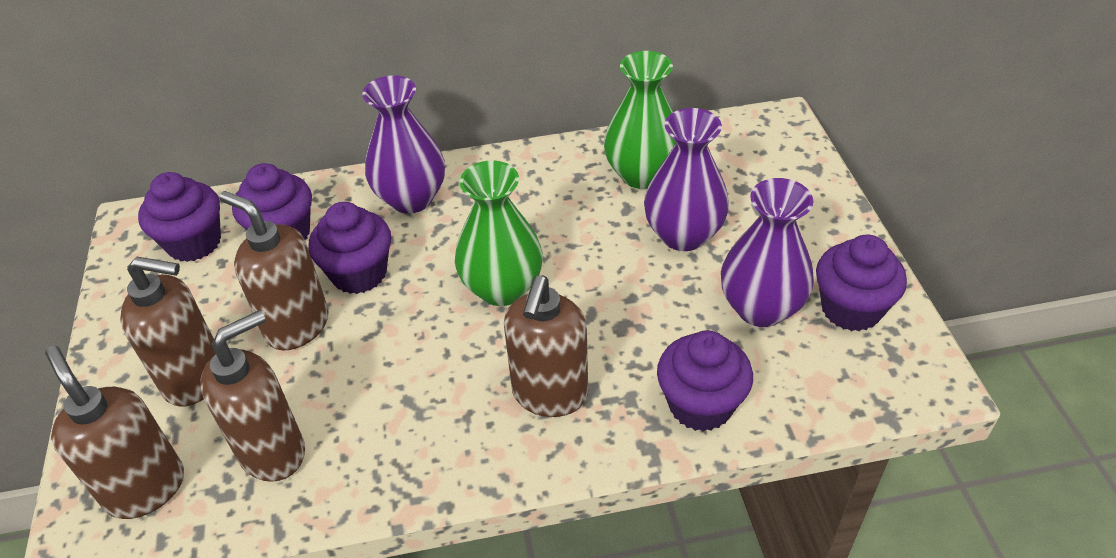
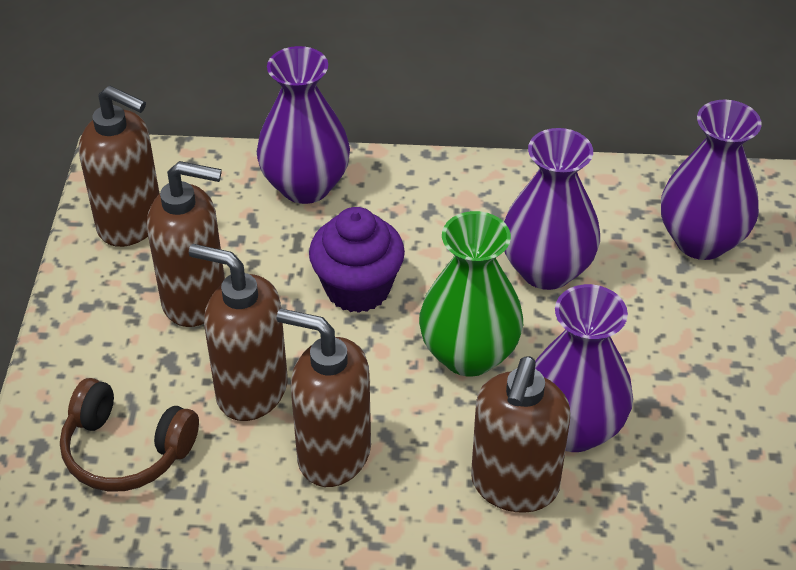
brown headphones: none = 0 -> [60,378,199,492] = 1
green vase: [455,160,543,306] [604,51,676,189] = 2 -> [419,211,523,377] = 1
purple cupcake: [138,172,221,262] [232,163,312,240] [309,202,391,294] [657,330,753,432] [816,235,907,331] = 5 -> [309,207,405,313] = 1
purple vase: [362,75,445,214] [644,108,729,251] [721,178,814,327] = 3 -> [257,46,350,204] [504,128,600,290] [535,284,633,452] [661,99,762,260] = 4

